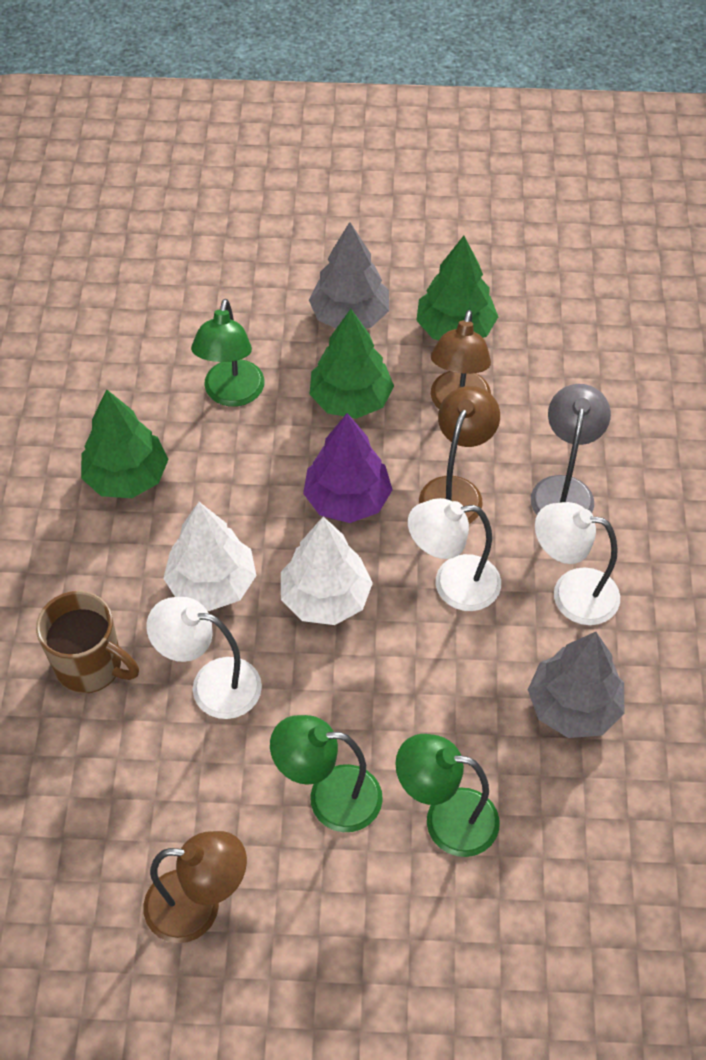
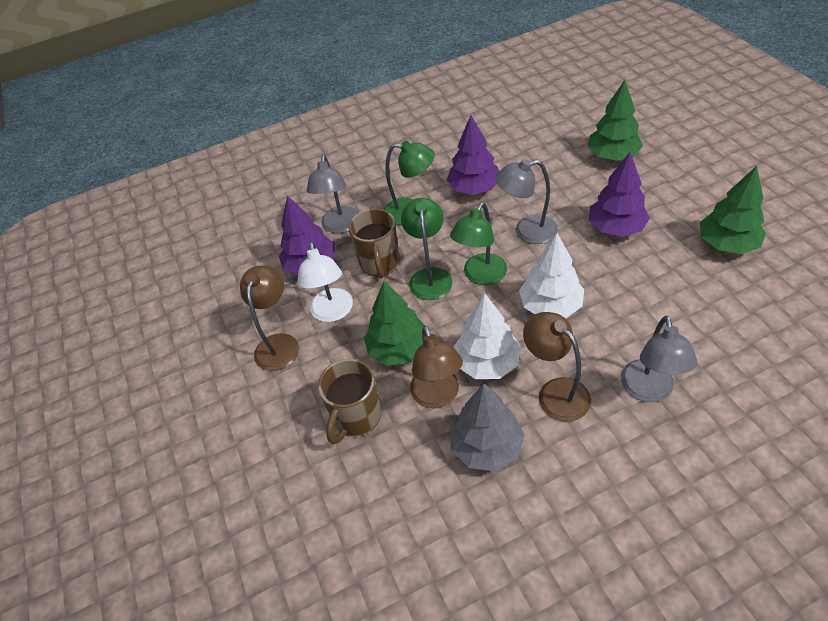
brown mug: [36,591,139,694] = 1 -> [318,359,381,444] [349,208,400,278] = 2
grey lamp: [531,384,611,515] = 1 -> [306,155,359,233] [495,159,558,244] [621,315,697,402] = 3
grey tree: [309,222,389,328] [528,632,624,738] = 2 -> [450,384,525,471] = 1
purple tree: [303,413,393,523] = 1 -> [279,195,335,275] [447,116,499,195] [589,152,650,237] = 3
white lamp: [146,597,262,719] [408,498,501,611] [535,502,620,625] = 3 -> [297,242,353,322] = 1

